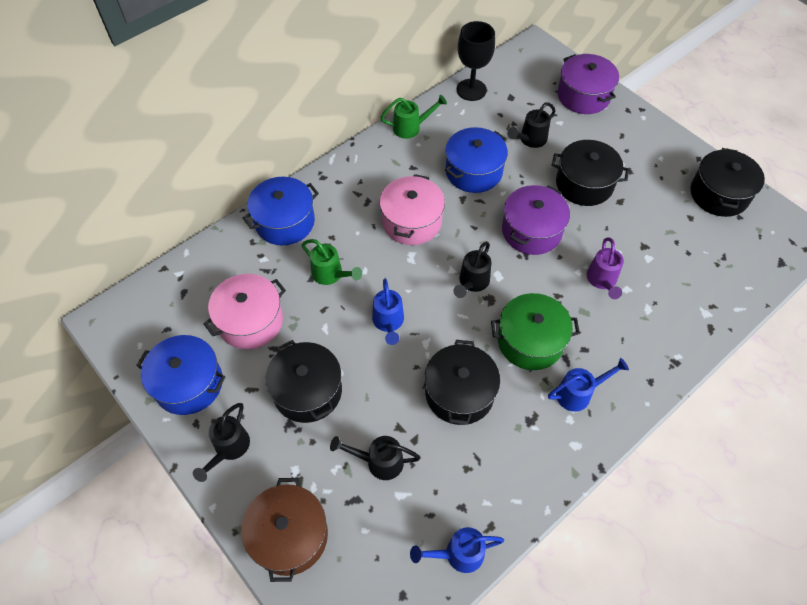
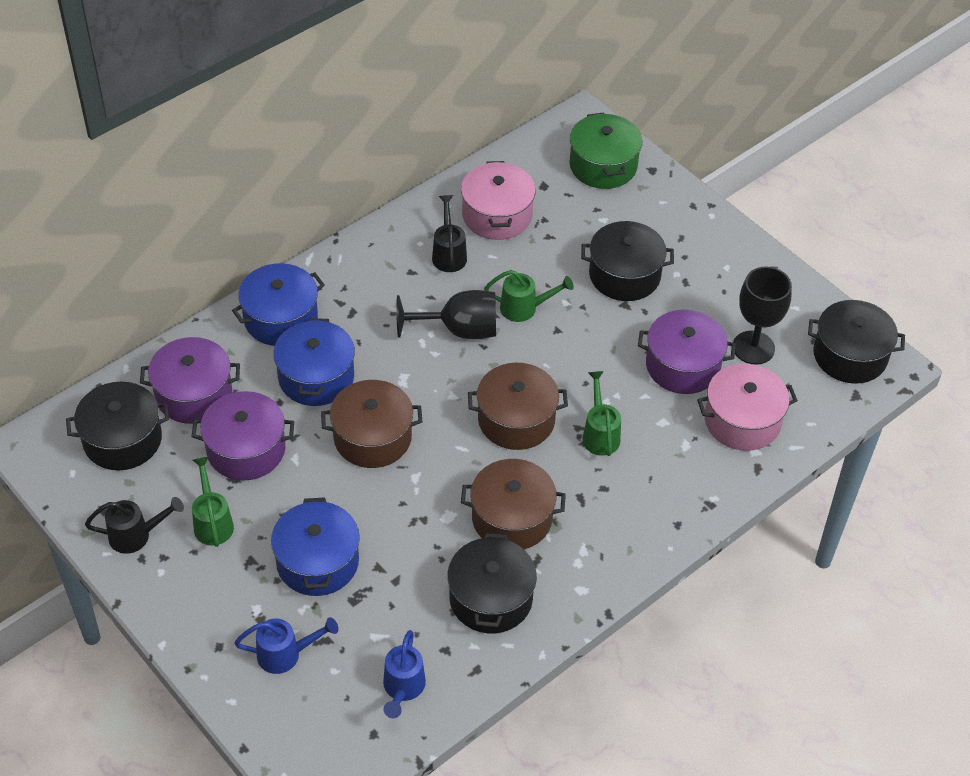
black goblet: [457,21,495,101] = 1 -> [396,290,496,339] [733,266,792,365] = 2
black watering can: [193,403,250,482] [330,436,421,480] [453,242,492,298] [507,102,556,148] = 4 -> [85,497,184,554] [432,195,467,272] = 2
blue watering can: [372,278,404,345] [410,527,504,573] [548,358,629,412] = 3 -> [234,617,339,674] [383,630,426,718] = 2
brown pot: [241,478,328,582] = 1 -> [321,380,422,468] [461,459,566,550] [468,363,568,450] = 3
green watering can: [302,239,362,285] [380,95,447,139] = 2 -> [192,457,234,547] [484,270,574,322] [582,371,621,456] = 3
purple pot: [502,185,570,255] [557,54,619,114] = 2 -> [140,337,240,424] [191,391,294,481] [638,310,736,394] = 3
purple watering can: [587,237,624,299] = 1 -> none = 0

